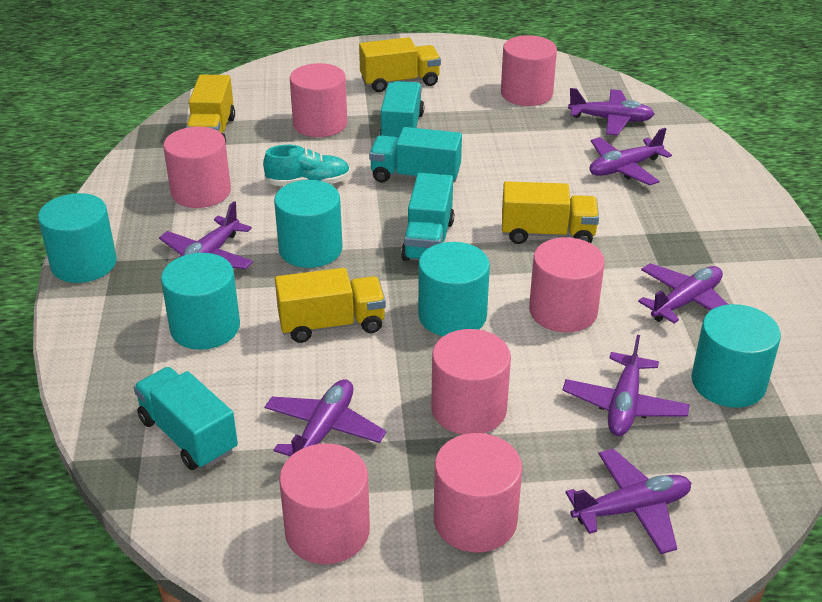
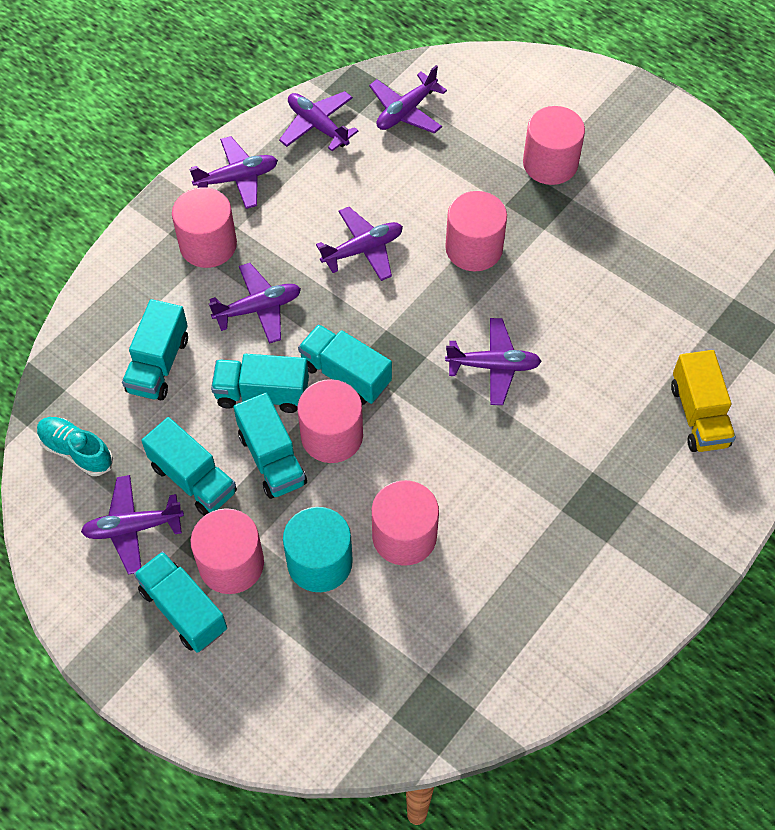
pink cylinder: [163,127,231,208] [279,443,370,564] [290,63,347,137] [431,329,511,435] [434,433,522,552] [501,35,557,106] [529,237,605,332] = 7 -> [172,187,237,268] [191,508,264,594] [297,379,363,463] [372,480,439,566] [445,191,507,272] [523,106,585,185] = 6
turquoise cylinder: [38,193,117,283] [161,253,240,350] [274,180,343,268] [418,242,490,336] [691,304,781,408] = 5 -> [283,507,353,592] = 1
turquoise truck: [134,367,238,470] [369,127,462,183] [380,81,424,138] [401,173,454,261] = 4 -> [122,299,188,400] [134,551,227,653] [141,417,237,516] [211,354,309,413] [234,393,307,499] [298,324,392,405] = 6
yellow truck: [186,75,235,142] [275,268,386,343] [359,37,441,92] [502,181,599,244] = 4 -> [671,350,736,452] = 1

